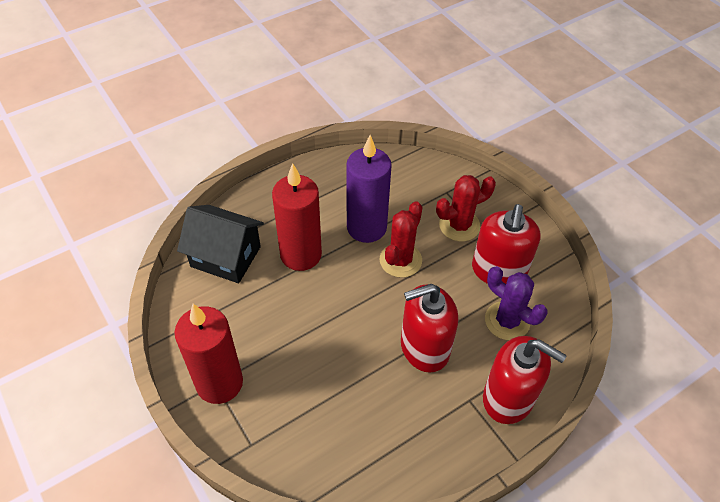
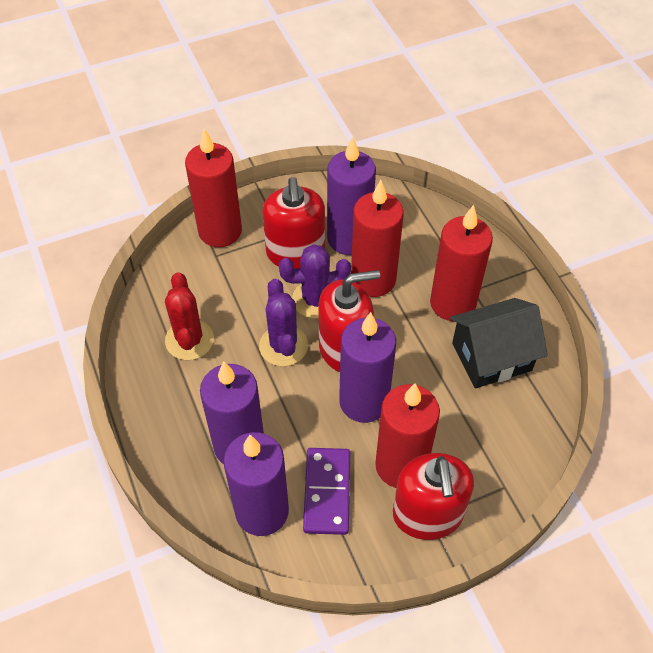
purple cactus: [485,266,548,340] = 1 -> [259,279,308,366] [279,244,351,319] = 2
purple candle: [347,135,392,243] = 1 -> [200,361,264,464] [223,432,289,536] [327,136,376,255] [339,312,396,423] = 4
purple domino: none = 0 -> [303,448,350,535] = 1
red cactus: [380,201,423,278] [436,175,496,241] = 2 -> [165,272,214,360] = 1
red candle: [174,304,243,404] [272,163,322,271] = 2 -> [185,129,242,247] [351,180,404,297] [375,383,440,488] [430,205,493,321] = 4

